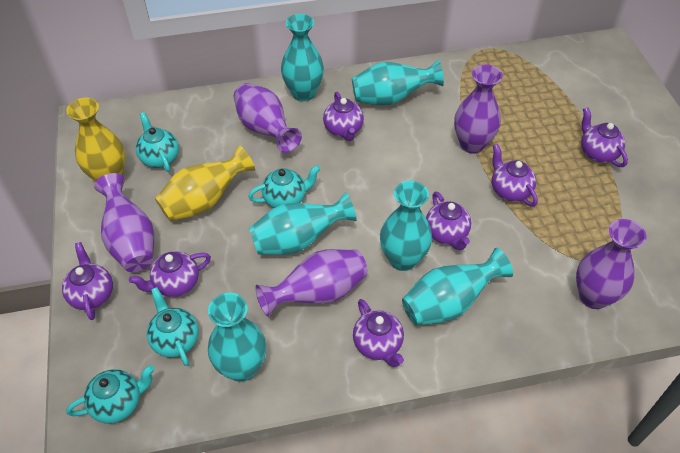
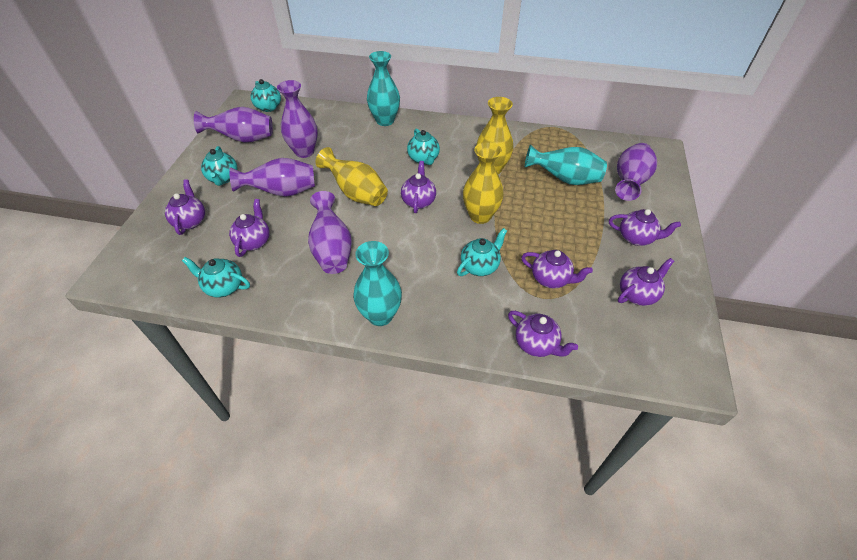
turquoise teapot: [66,365,154,424] [136,112,179,172] [147,287,199,366] [248,165,320,208] = 4 -> [182,257,250,298] [201,146,237,186] [251,79,281,112] [407,128,440,165] [457,228,507,276] = 5
turquoise vase: [208,293,266,382] [249,192,357,255] [281,14,324,101] [352,60,444,106] [380,181,432,271] [402,248,513,326] = 6 -> [353,241,402,326] [367,51,400,126] [524,144,607,185] = 3
yellow vase: [66,98,126,182] [155,145,255,221] = 2 -> [315,147,388,206] [463,142,504,224] [476,97,513,174] = 3

